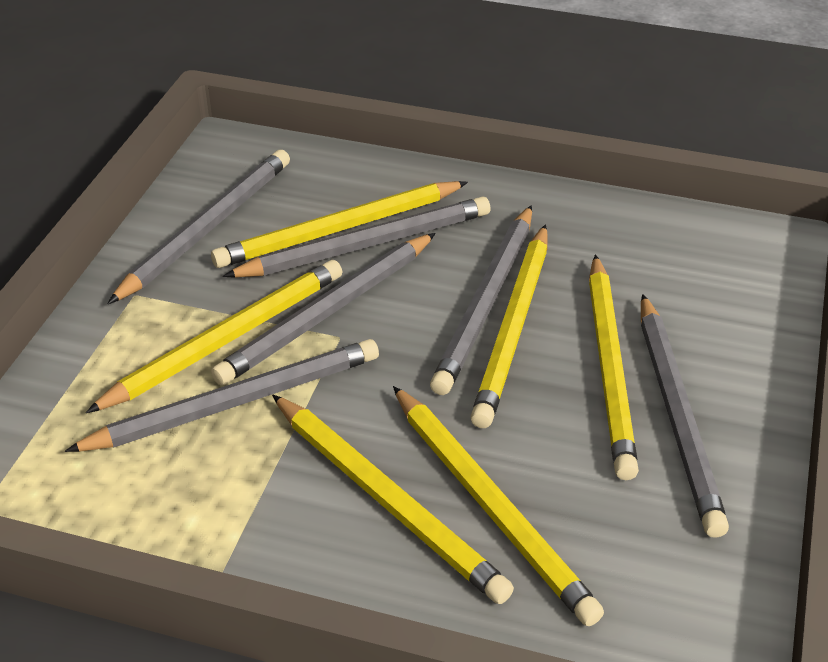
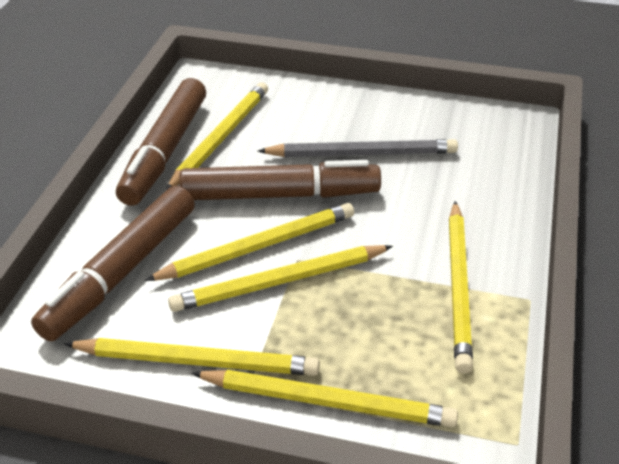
brown marker: none = 0 -> [31,186,195,341] [116,78,206,206] [179,160,381,200] = 3
grey pencil: [65,339,379,452] [108,150,290,304] [211,233,436,386] [223,196,491,278] [430,205,532,395] [641,294,729,538] = 6 -> [258,139,458,157] = 1

